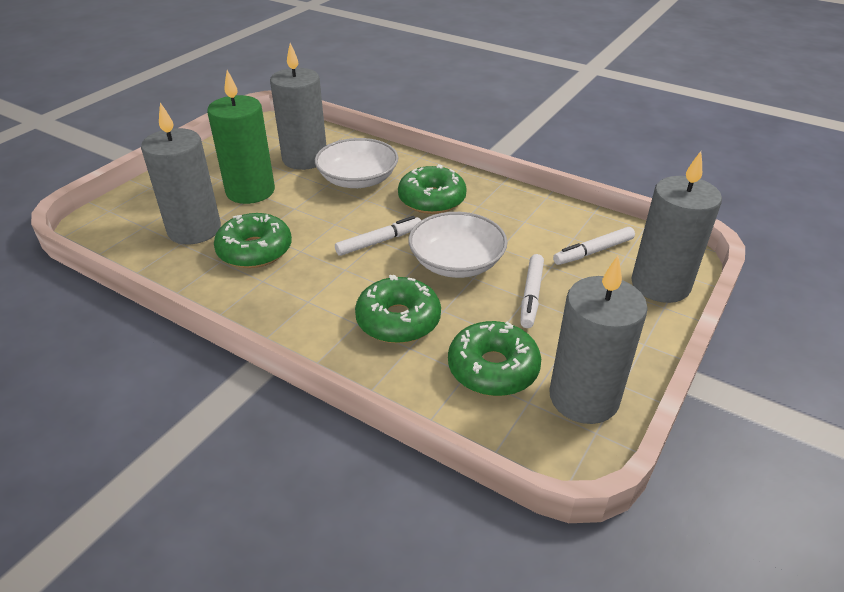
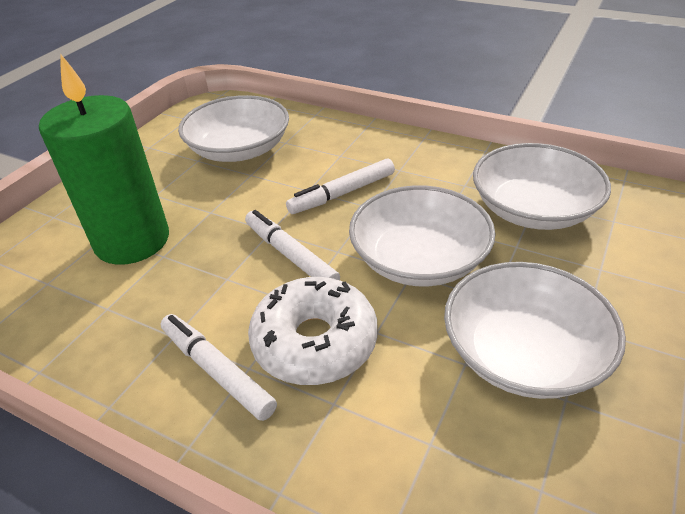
green donut: [214,213,292,268] [355,275,441,343] [398,164,467,214] [448,321,541,396] = 4 -> none = 0
grey candle: [141,102,221,244] [270,43,326,170] [549,256,648,424] [631,151,722,303] = 4 -> none = 0
white bowl: [315,138,399,188] [409,212,508,278] = 2 -> [178,95,289,162] [349,185,496,287] [444,262,626,399] [473,143,611,230] = 4
white donut: none = 0 -> [248,277,378,385] = 1

